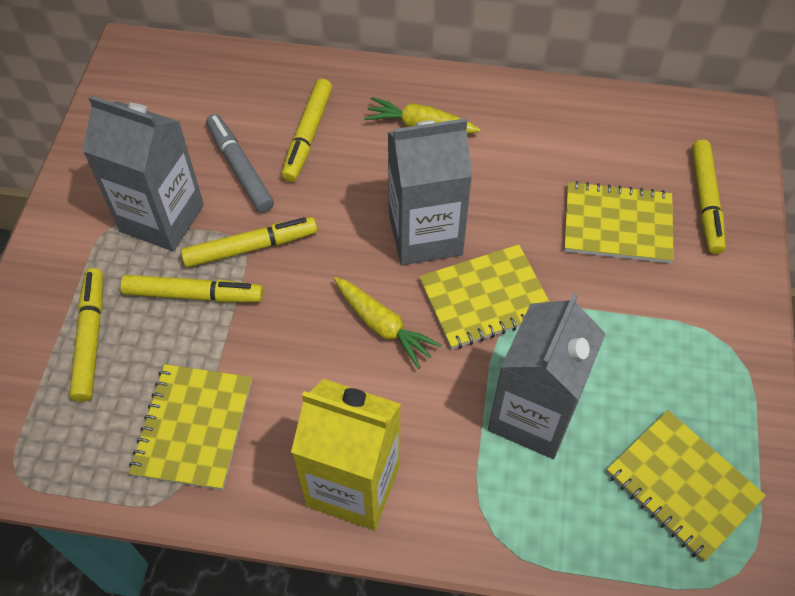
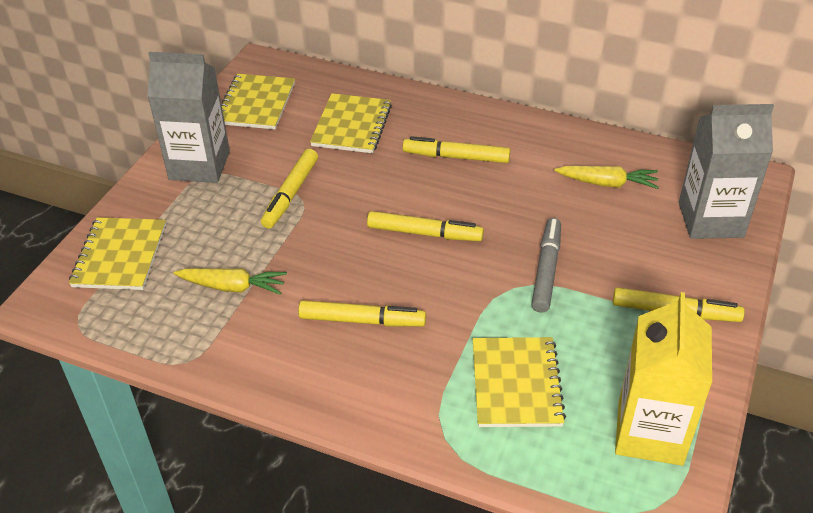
grey carton: [82,95,204,251] [388,118,472,265] [488,293,606,459] = 3 -> [147,52,230,183] [679,104,774,239] = 2

